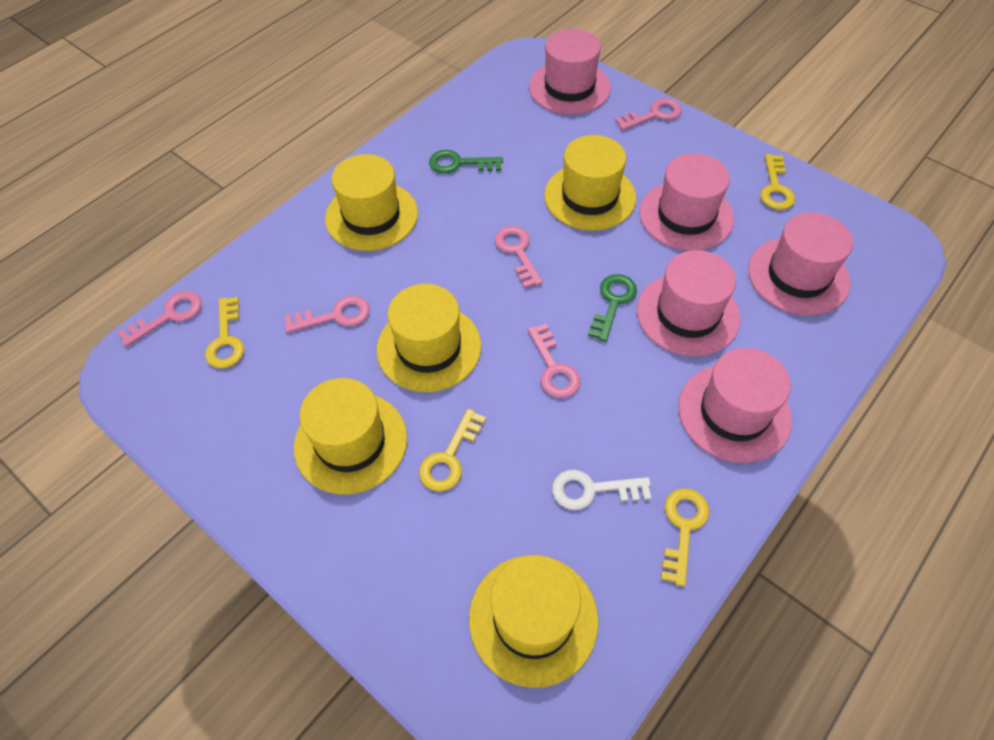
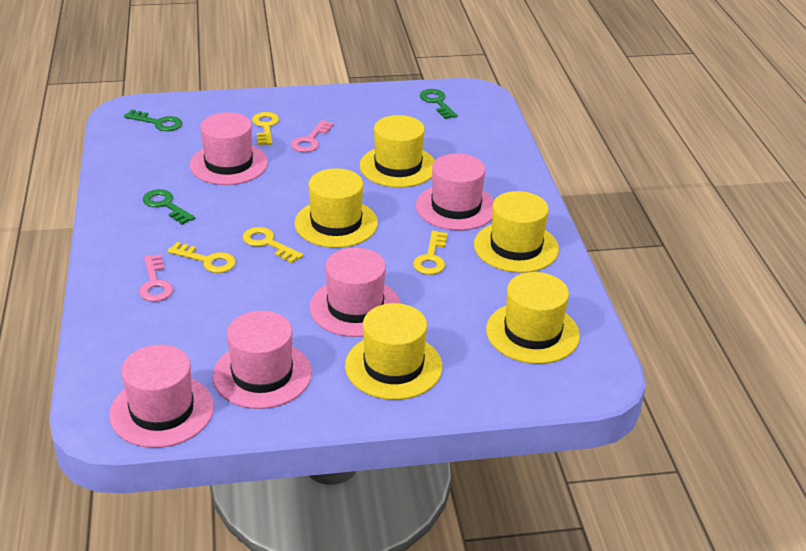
green key: [429,150,503,174] [588,274,637,342] = 2 -> [124,110,182,131] [143,189,195,225] [420,89,458,119] = 3
pink key: [117,291,202,347] [285,296,370,333] [495,226,543,288] [528,324,581,398] [615,98,682,130] = 5 -> [139,254,173,302] [291,120,334,152] = 2
white key: [552,470,651,510] = 1 -> none = 0

